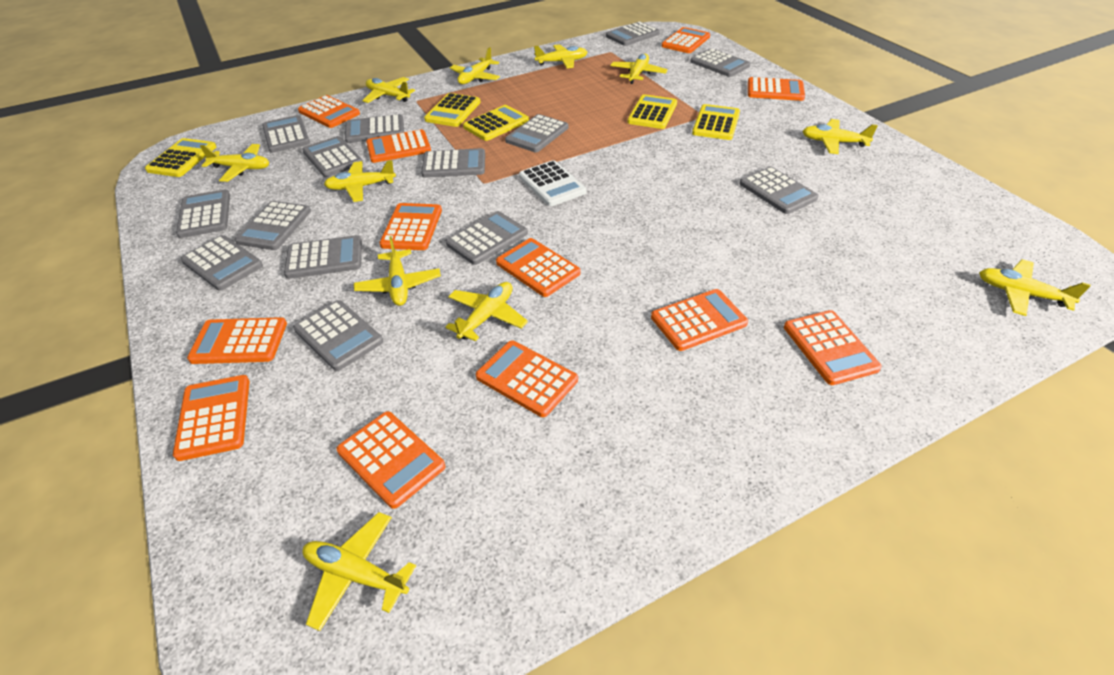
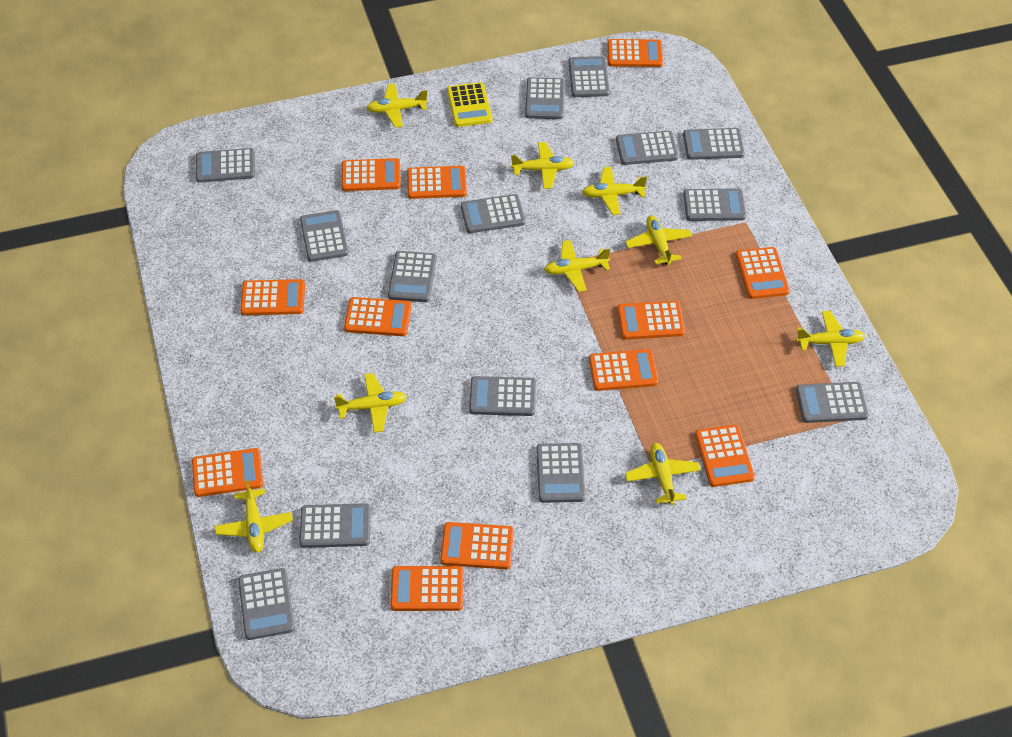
white calculator: [519,160,587,206] = 1 -> none = 0
yellow calculator: [145,138,216,177] [424,93,481,127] [463,105,529,141] [627,94,677,129] [692,104,740,140] = 5 -> [447,82,492,127] = 1
yellow plane: [200,144,269,182] [302,512,416,631] [324,160,396,202] [354,236,441,306] [362,77,415,103] [446,282,528,342] [450,47,500,84] [534,44,587,68] [610,54,668,84] [803,119,878,154] [979,259,1091,316] = 11 -> [214,479,293,553] [334,373,407,433] [367,84,428,128] [511,142,574,189] [544,240,610,292] [582,167,647,215] [625,215,692,265] [625,443,701,505] [796,311,865,367] = 9

